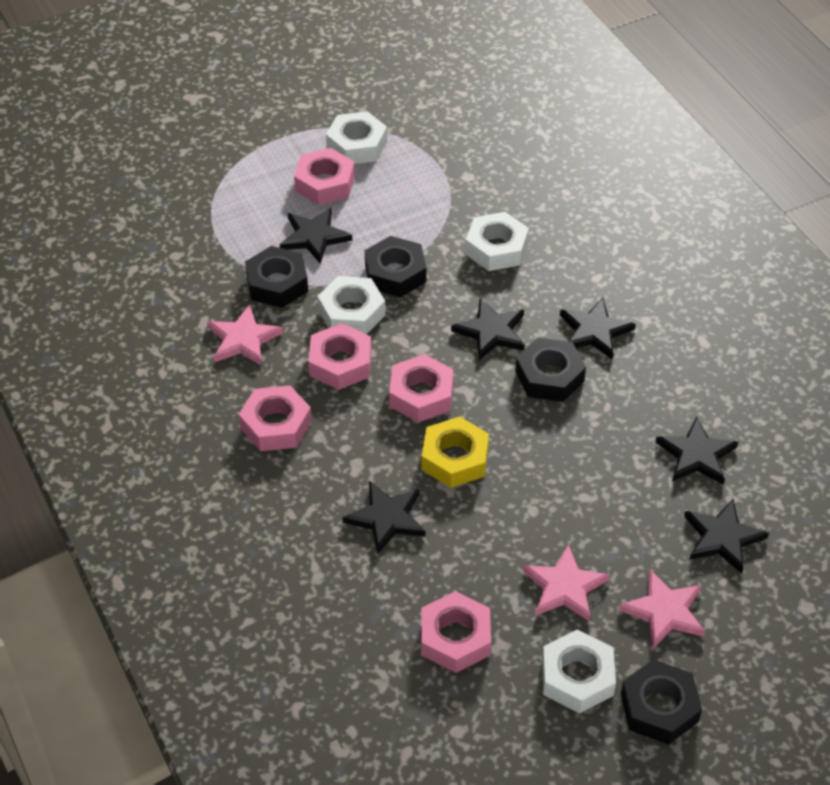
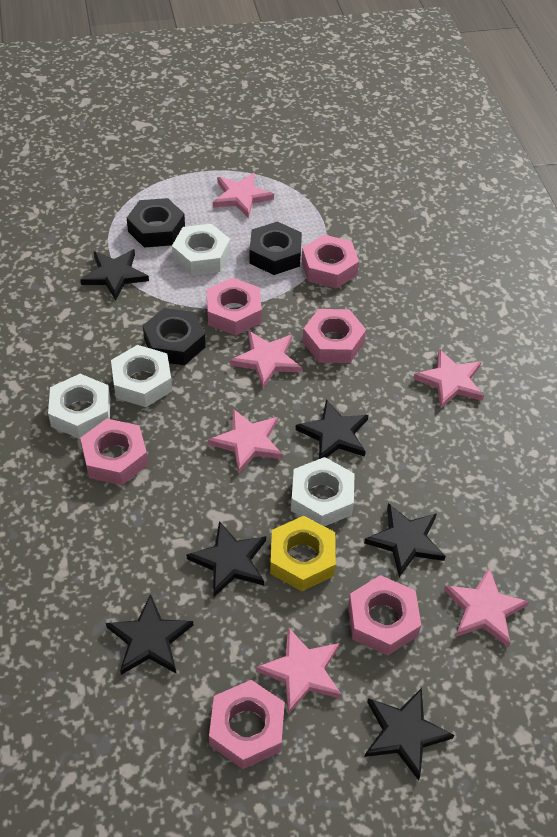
black nut: [245,246,308,308] [365,236,426,298] [515,337,586,402] [621,659,702,745] = 4 -> [127,198,185,248] [143,308,206,365] [249,221,302,275] = 3
pink nut: [239,385,312,451] [294,148,355,205] [308,323,371,390] [389,354,453,422] [421,591,491,673] = 5 -> [80,419,148,485] [207,278,262,335] [209,680,285,769] [301,235,359,289] [302,309,366,363] [348,575,421,656] = 6
pink star: [207,304,284,366] [523,544,610,622] [619,569,705,649] = 3 -> [208,409,283,473] [213,173,274,218] [230,331,302,388] [256,627,342,714] [413,349,484,409] [444,567,529,647] = 6

